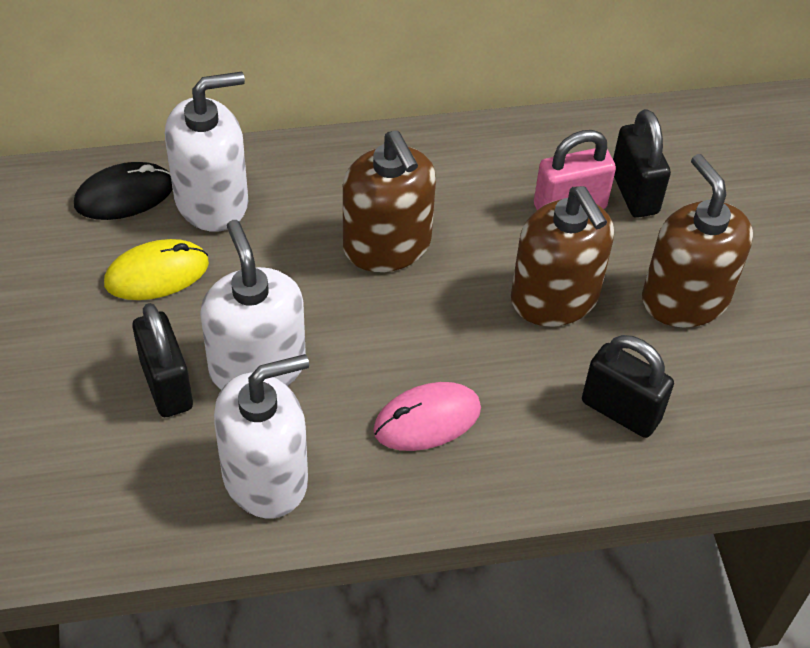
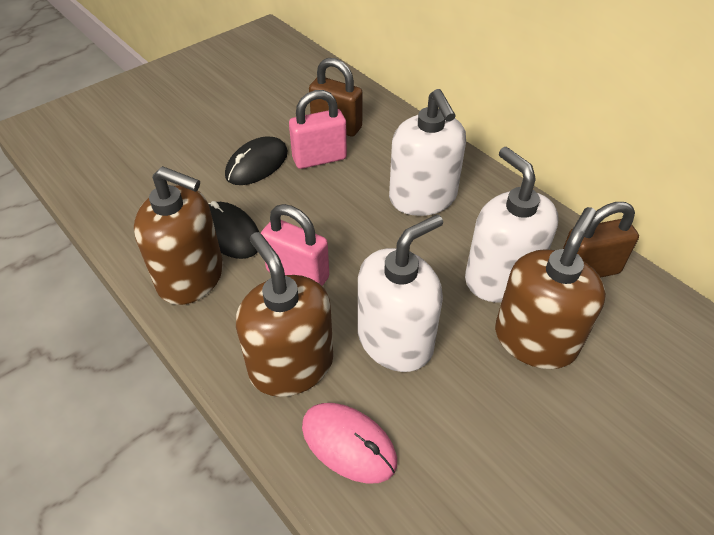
black mouse: [74,162,173,220] = 1 -> [208,201,260,259] [225,136,288,185] = 2
black padlock: [132,303,193,417] [582,335,674,438] [613,109,671,218] = 3 -> none = 0
brown padlock: none = 0 -> [309,58,363,137] [563,202,639,278] = 2
pink padlock: [534,130,616,210] = 1 -> [261,204,329,286] [289,90,347,169] = 2
yellow mouse: [104,239,209,300] = 1 -> none = 0

